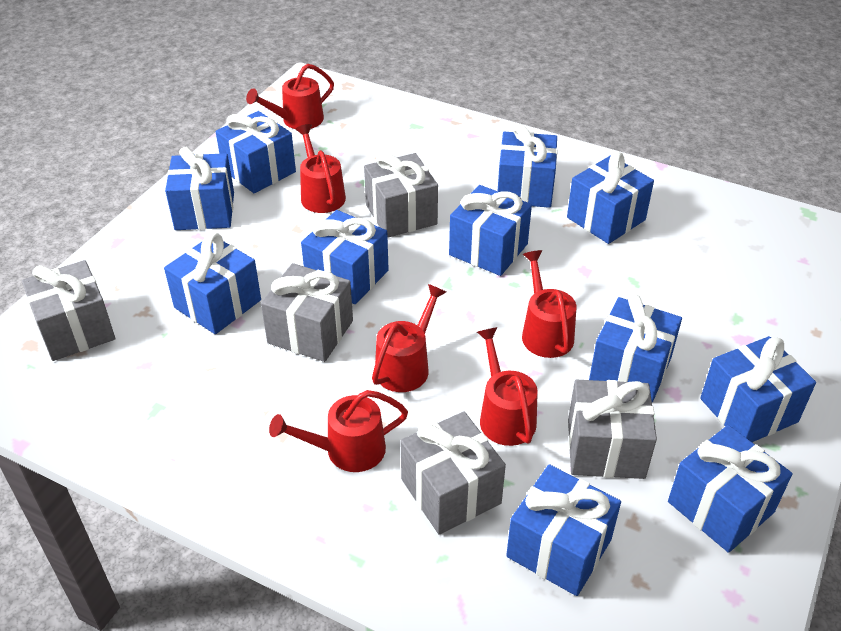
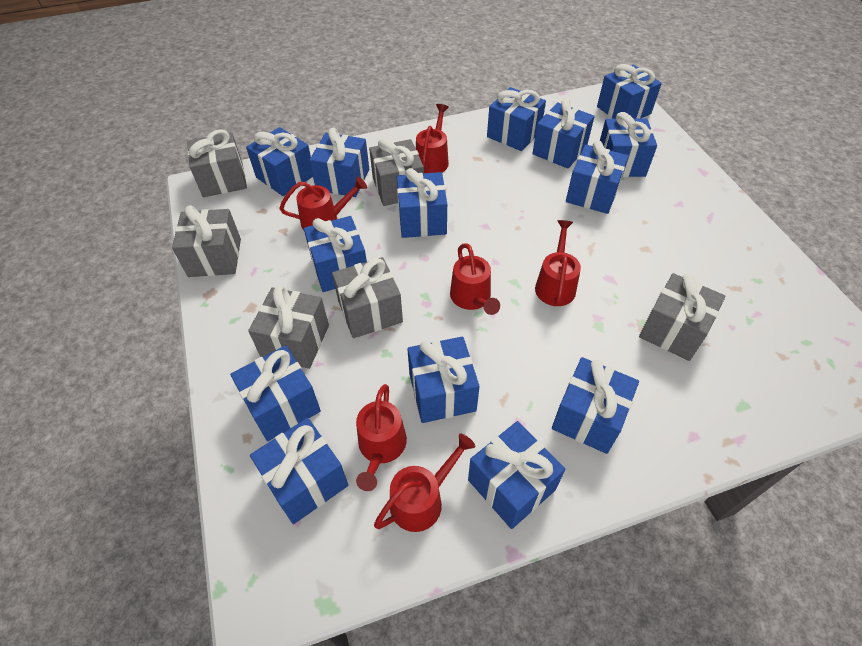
blue gift: [164,233,261,334] [165,147,234,230] [216,111,296,193] [301,210,389,304] [449,185,532,276] [498,124,558,208] [506,464,621,596] [567,152,654,244] [589,295,682,402] [668,425,792,553] [700,336,816,442] = 11 -> [230,345,321,441] [246,127,313,196] [250,418,348,524] [304,216,367,292] [309,128,369,197] [396,168,447,238] [407,336,480,423] [468,421,565,529] [487,87,546,151] [532,98,595,169] [552,357,639,454] [566,141,629,214] [597,64,662,119] [600,112,657,177] = 14
grey gift: [22,260,115,361] [261,263,353,362] [364,153,438,238] [400,411,506,534] [568,380,657,479] = 5 -> [172,205,241,277] [187,129,247,197] [248,285,329,369] [332,257,403,338] [369,138,424,206] [639,273,725,361] = 6

